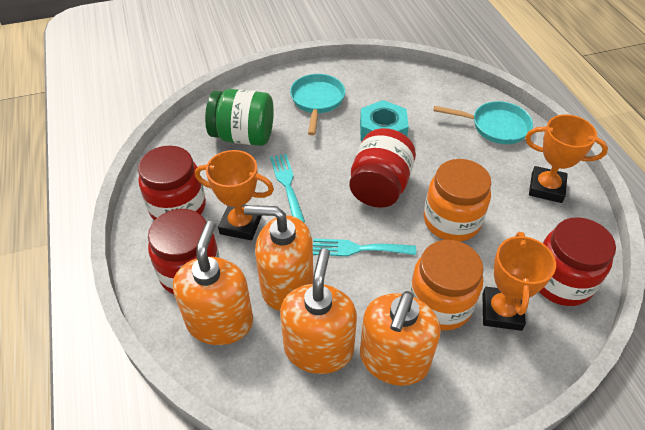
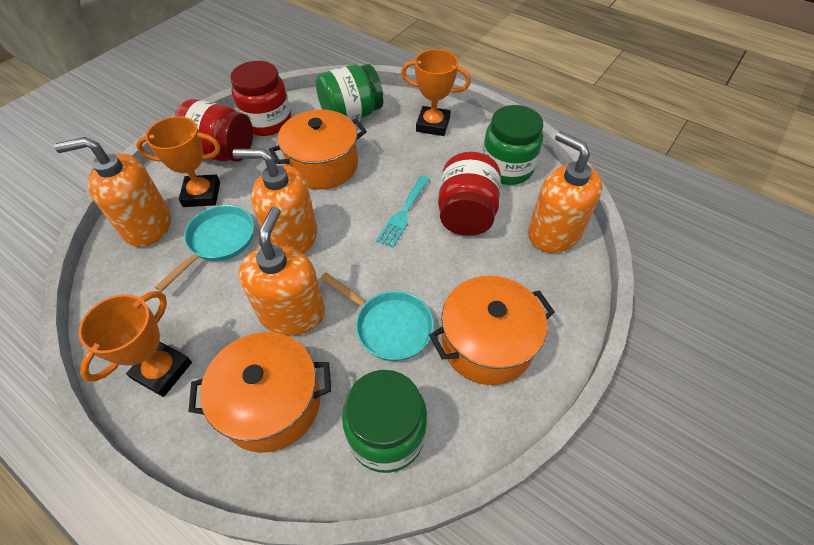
green jar: [205,89,274,146] = 1 -> [316,64,384,120] [342,370,427,473] [482,105,543,185] = 3
orange jar: [409,240,483,331] [424,159,491,242] = 2 -> none = 0
orange pot: none = 0 -> [188,332,331,453] [269,110,367,189] [429,276,555,385] = 3
red jar: [138,146,206,221] [148,209,220,294] [349,128,416,208] [539,217,616,306] = 4 -> [174,99,253,162] [230,61,291,136] [438,152,501,236] = 3
turquoise fork: [270,154,305,222] [313,238,416,256] = 2 -> [376,175,430,248] = 1
turquoise nut: [360,100,409,141] = 1 -> none = 0

